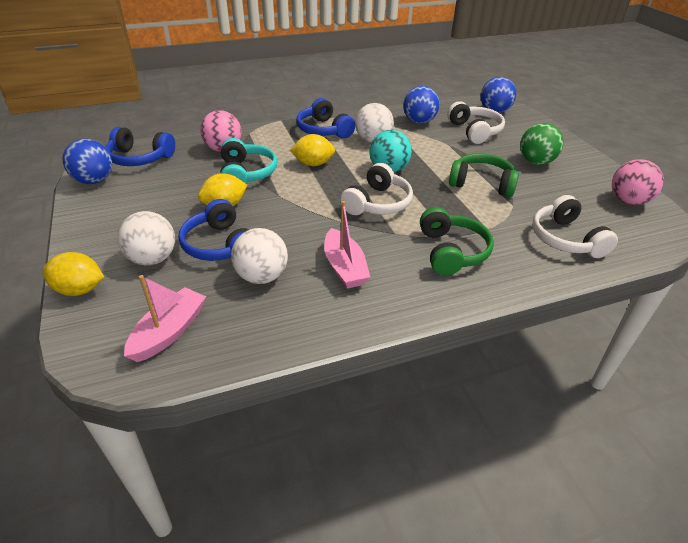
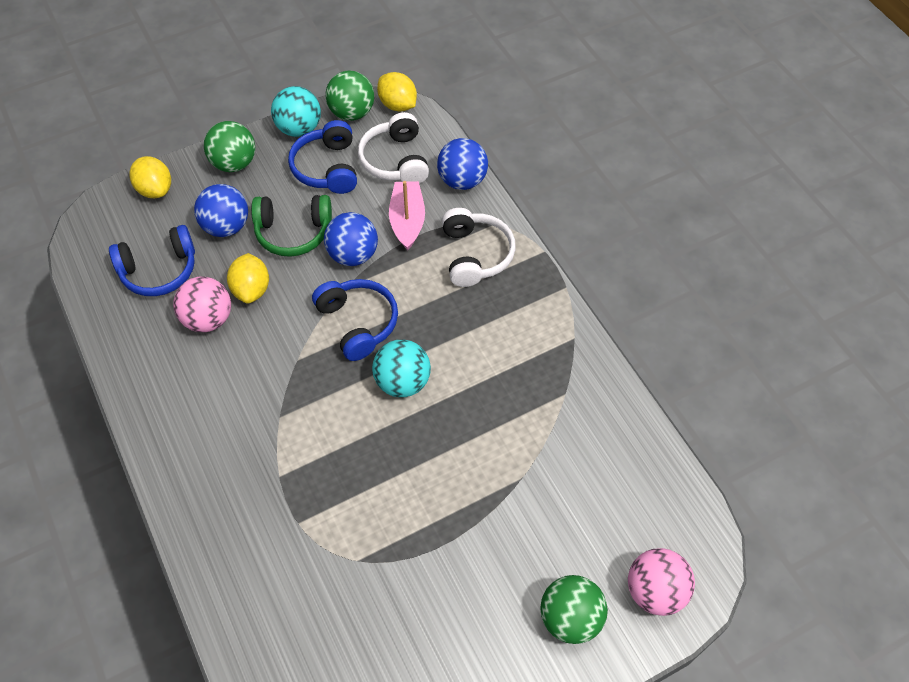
green ball: [520,123,564,165] = 1 -> [204,121,255,172] [325,71,374,121] [540,575,608,644] = 3
green headphones: [420,207,494,276] [449,153,519,197] = 2 -> [251,195,332,257] = 1
pink boat: [124,275,206,362] [324,201,370,289] = 2 -> [389,181,425,250] = 1
turquoise ball: [370,130,412,172] = 1 -> [271,86,321,137] [372,340,431,398] = 2
turquoise headphones: [220,138,277,183] = 1 -> none = 0
white ball: [117,211,175,265] [231,228,288,284] [355,103,394,143] = 3 -> none = 0
white headphones: [340,163,413,215] [447,101,505,144] [532,195,618,258] = 3 -> [358,112,429,184] [442,208,516,287] = 2

